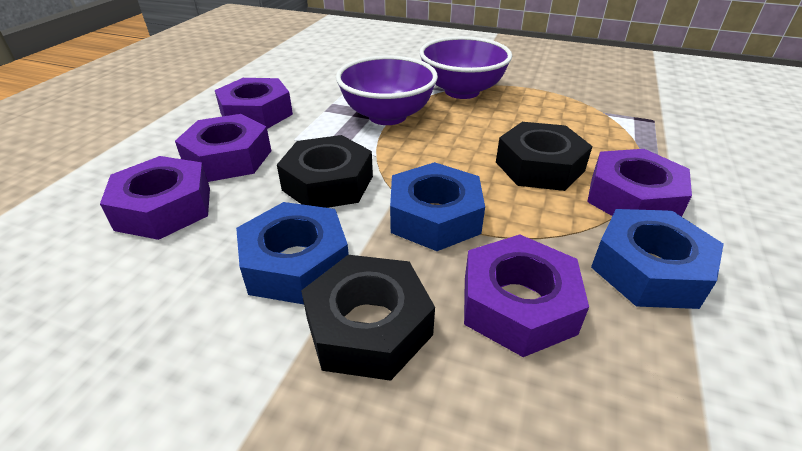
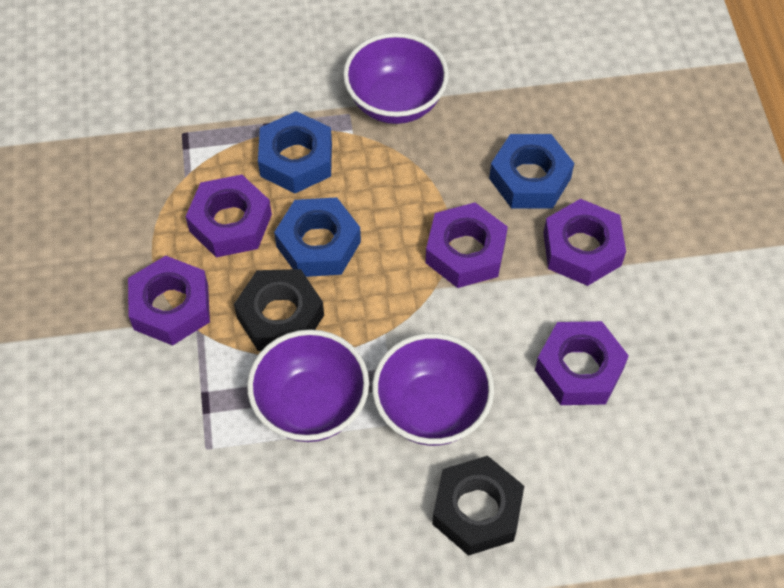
black nut: [277,135,373,208] [301,255,435,381] [496,122,592,191] = 3 -> [234,269,324,351] [432,456,524,556] = 2
purple bowl: [336,56,438,125] [419,36,512,99] = 2 -> [247,329,369,442] [343,33,449,124] [372,333,494,446] = 3

